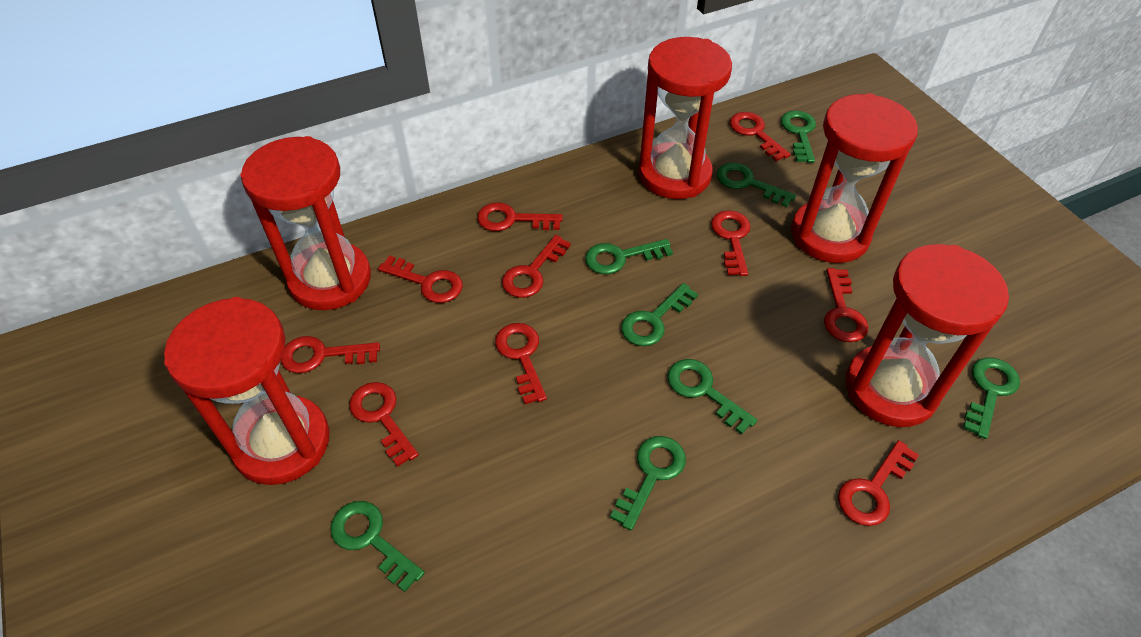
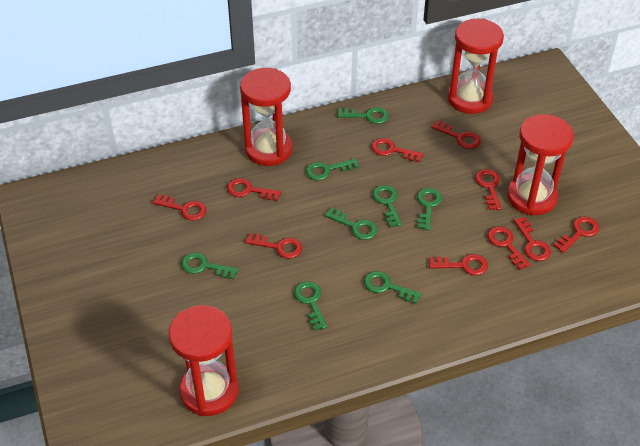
red hourglass: [164,297,330,485] [240,136,371,310] [638,37,732,199] [791,93,918,263] [846,244,1009,427] = 5 -> [168,305,239,416] [240,68,293,166] [447,19,504,114] [507,114,574,215] = 4

